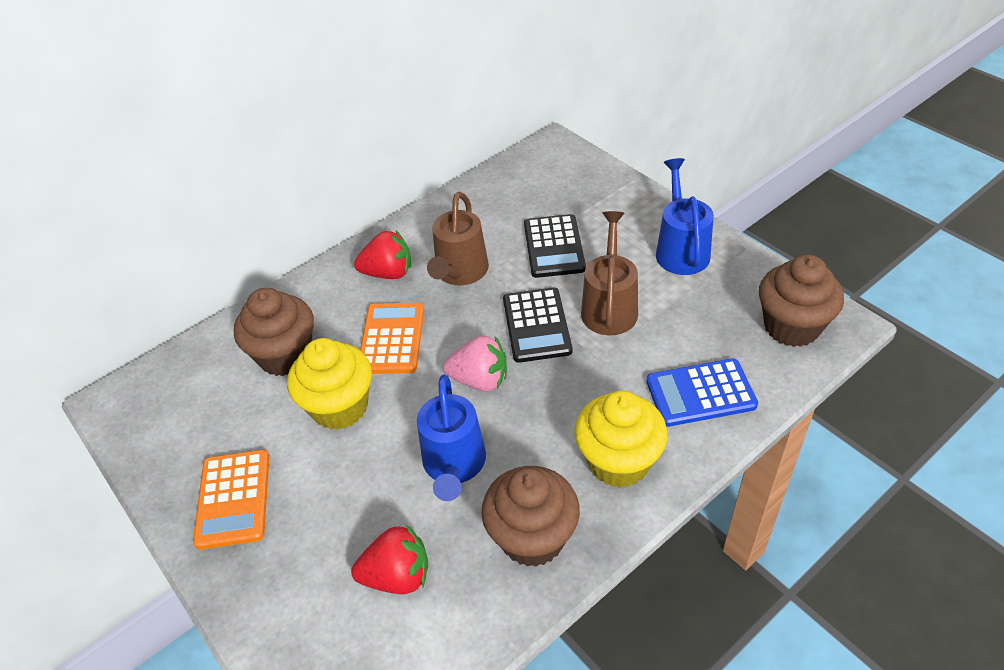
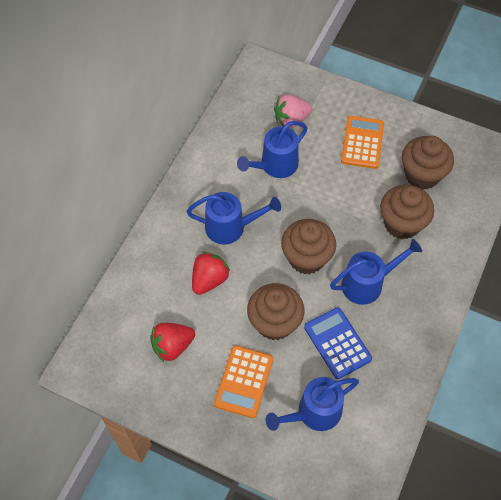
black calculator: [503,287,572,363] [524,214,586,278] = 2 -> none = 0
blue watering can: [417,374,486,501] [656,158,714,275] = 2 -> [186,192,281,245] [237,121,308,178] [266,377,359,431] [330,239,422,305] = 4
brown cupcake: [234,288,314,376] [481,466,580,567] [759,255,844,347] = 3 -> [247,283,305,340] [281,219,336,274] [380,185,434,240] [402,136,454,190] = 4
brown watering can: [427,192,489,285] [581,211,638,335] = 2 -> none = 0
yellow cupcake: [287,338,372,430] [574,391,668,488] = 2 -> none = 0

